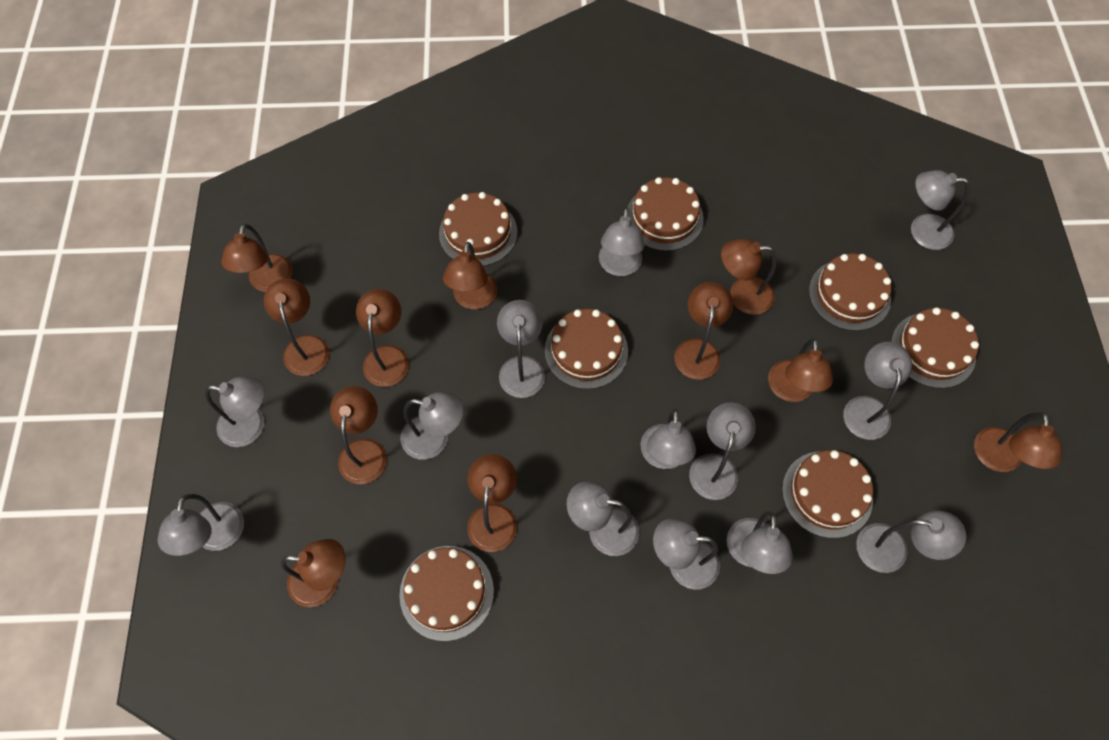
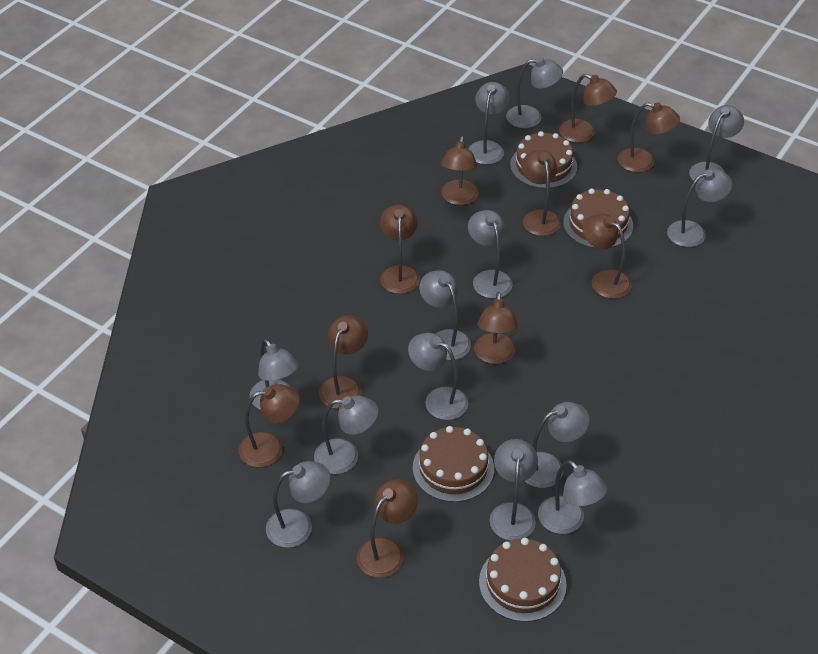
brown cake: [399,546,494,641] [439,192,518,266] [545,309,628,389] [628,177,704,251] [782,450,873,538] [809,253,892,331] [891,307,979,388] = 7 -> [413,426,494,502] [479,538,567,622] [510,131,577,189] [563,189,633,249] = 4
brown lamp: [221,224,293,292] [264,278,329,376] [281,539,345,607] [330,386,387,484] [356,289,409,387] [443,242,497,309] [467,454,517,552] [675,282,734,380] [721,239,777,315] [768,338,833,402] [974,412,1062,472] = 11 -> [239,384,300,467] [319,316,368,409] [357,479,418,578] [380,205,420,294] [441,136,479,205] [474,292,518,364] [521,150,561,236] [559,74,617,143] [582,214,631,299] [618,102,680,172] = 10

